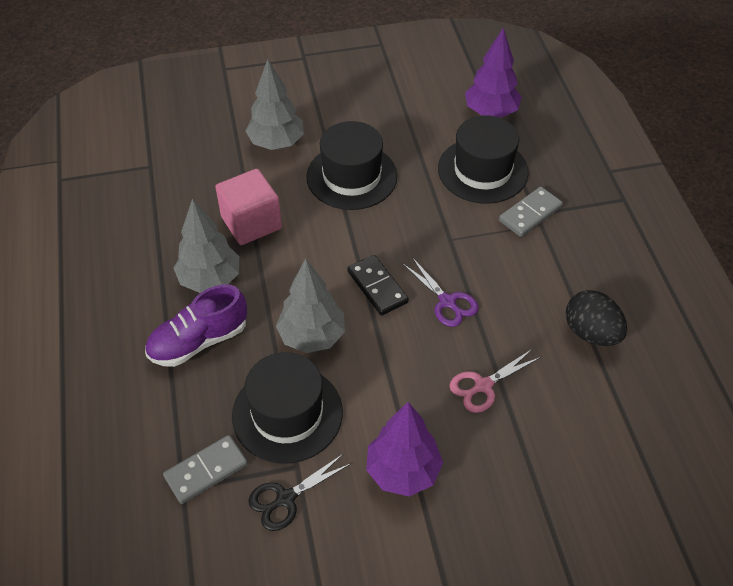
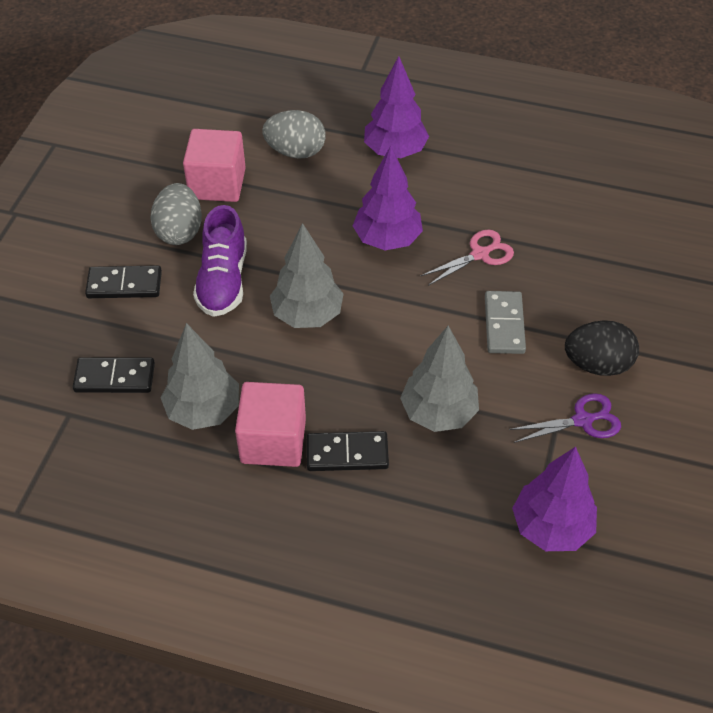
black domino: [347,255,409,316] = 1 -> [73,357,155,393] [85,265,162,298] [307,431,389,471] = 3
black hat: [232,352,343,464] [306,121,398,210] [438,115,529,204] = 3 -> none = 0
black scissors: [248,453,352,531] = 1 -> none = 0
grey domino: [163,435,248,504] [499,187,563,237] = 2 -> [485,291,526,354] = 1
grey egg: none = 0 -> [150,183,202,245] [262,110,326,159] = 2
pink cube: [216,169,282,245] = 1 -> [183,129,246,202] [235,382,306,467] = 2
purple tree: [366,402,443,496] [465,28,522,117] = 2 -> [353,146,423,250] [364,56,429,158] [512,447,597,551] = 3

